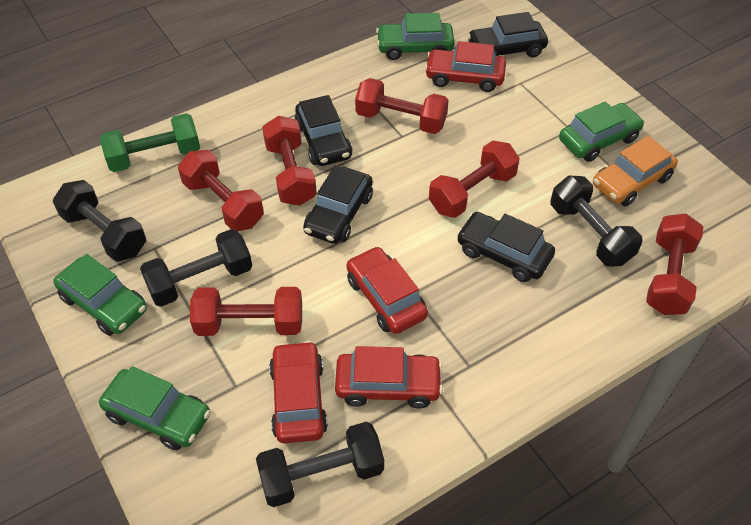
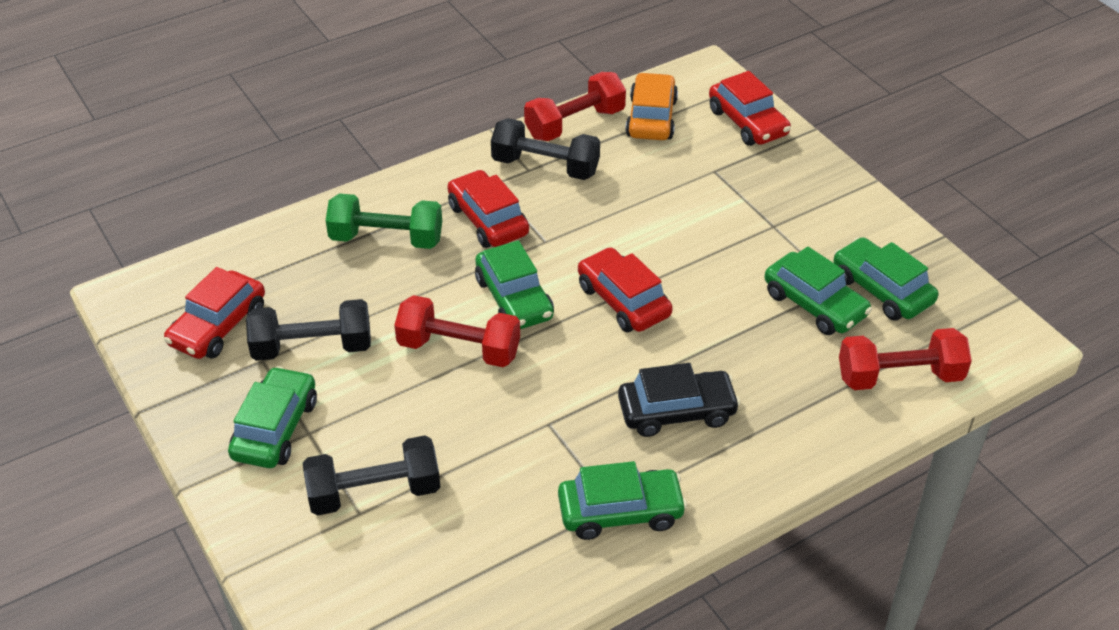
black car: [295,95,353,166] [303,165,373,244] [457,212,555,282] [467,12,548,57] = 4 -> [618,363,740,437] = 1
black dumbbell: [53,180,146,262] [140,229,252,307] [256,422,384,507] [551,175,642,267] = 4 -> [246,299,371,361] [303,435,440,516] [491,118,600,180] = 3
green car: [53,254,147,336] [99,366,211,450] [376,13,455,60] [559,101,645,162] = 4 -> [228,366,317,468] [475,240,554,329] [558,461,687,540] [764,246,872,335] [833,237,938,321] = 5
red dumbbell: [178,150,264,231] [190,287,302,336] [262,116,317,206] [355,78,449,134] [429,141,520,218] [646,214,703,315] = 6 -> [394,295,520,367] [524,72,626,141] [839,328,972,390] = 3

